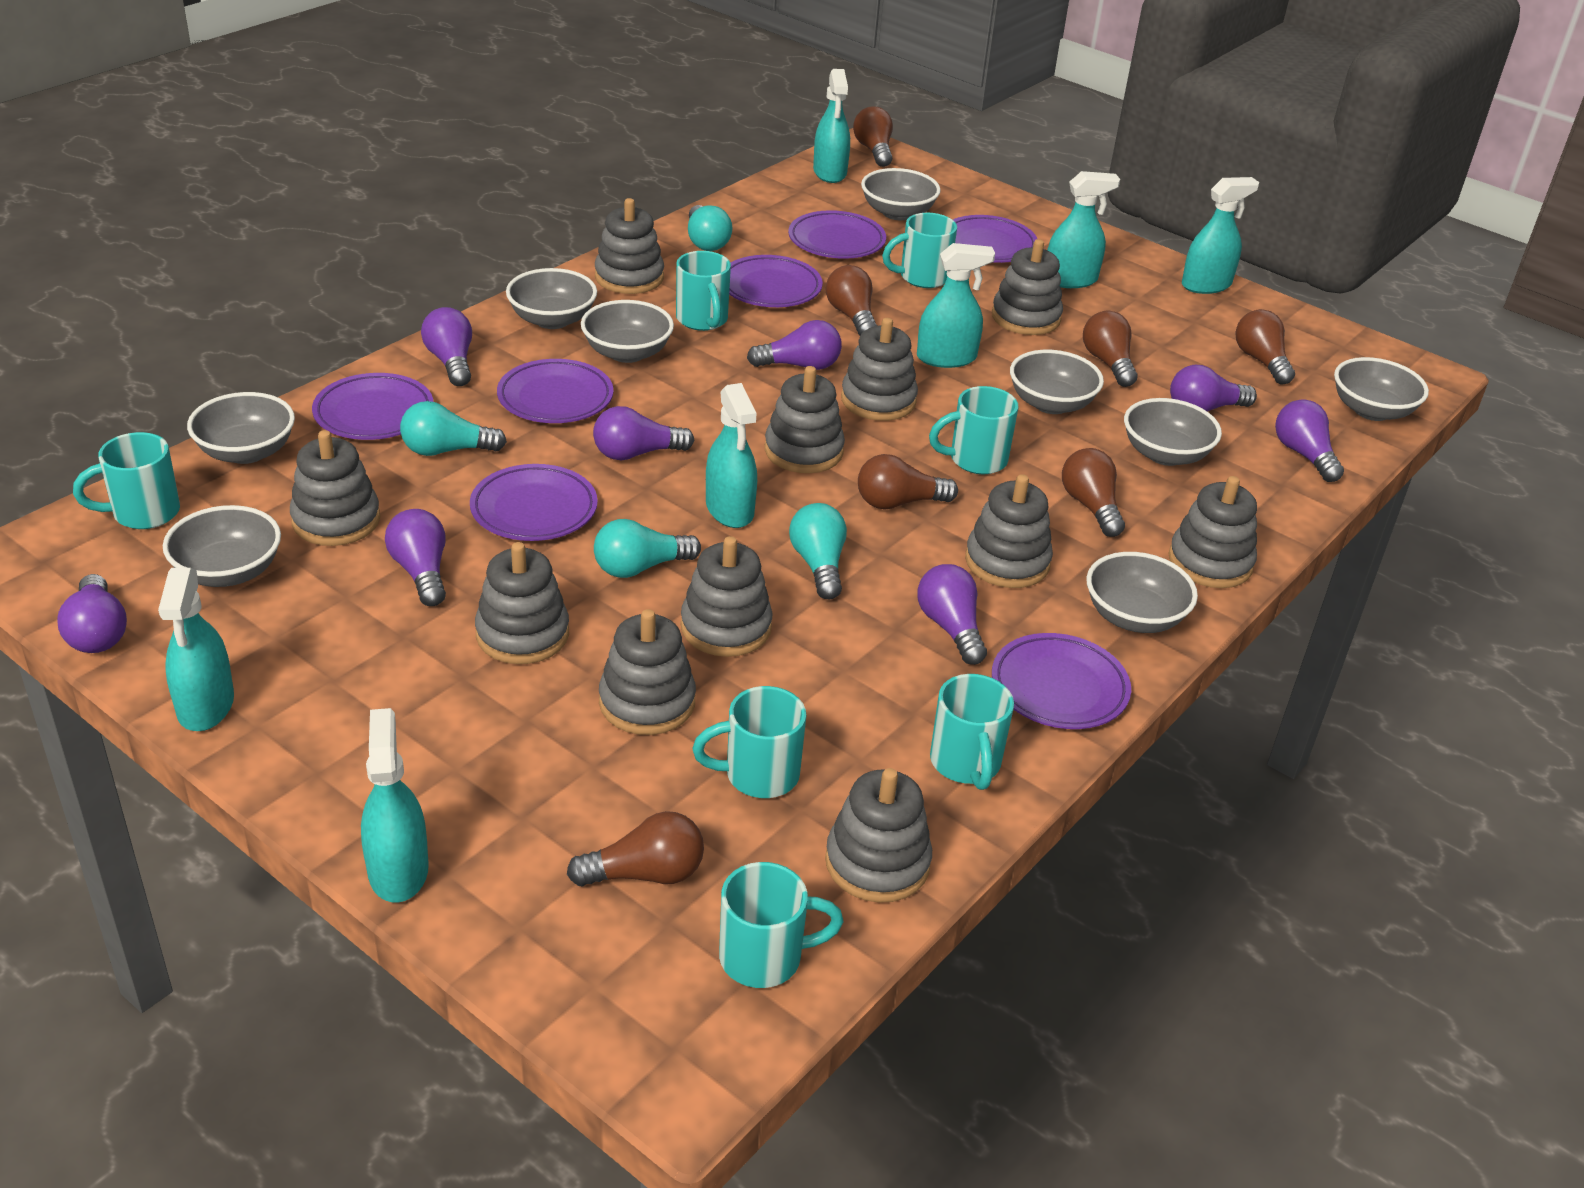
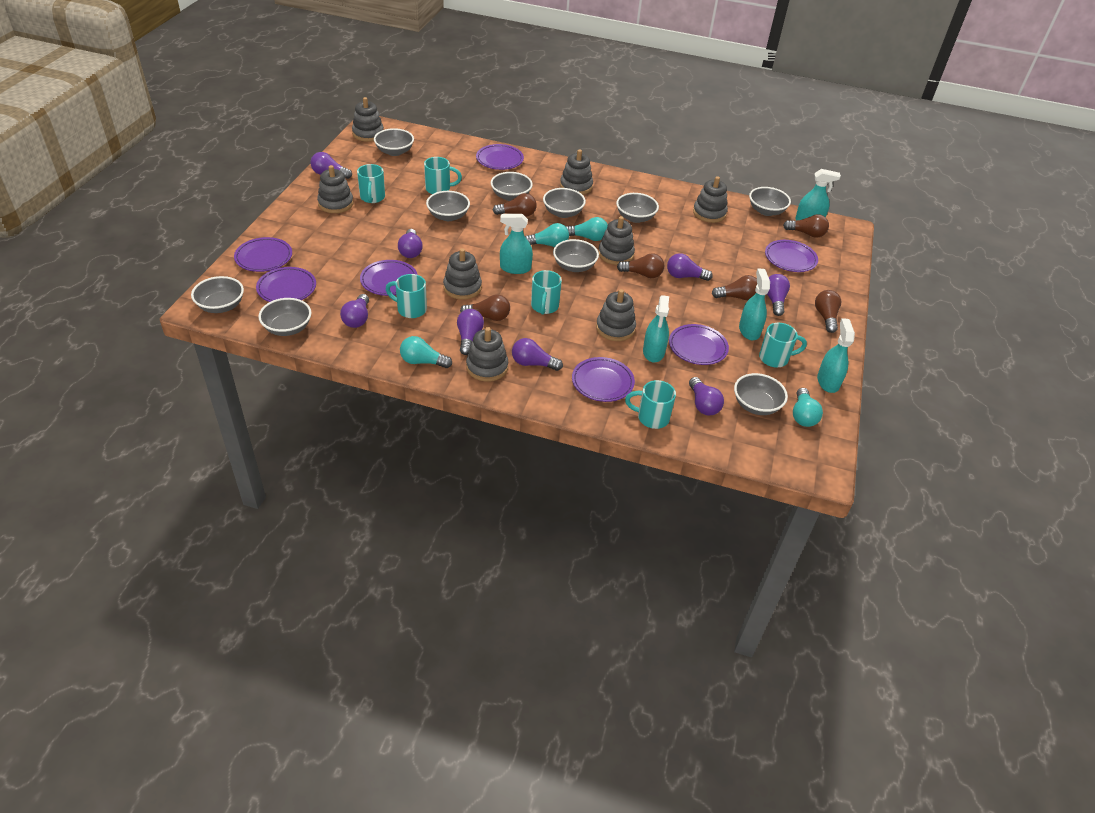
brown light bulb: [567,811,704,886] [826,265,877,336] [853,106,893,167] [858,454,958,510] [1062,448,1125,537] [1083,311,1138,387] [1236,309,1295,384] = 7 -> [460,294,510,321] [493,193,537,217] [617,253,664,278] [712,275,757,300] [783,214,829,238] [815,290,841,333] = 6
grey bowl: [163,505,281,587] [187,392,295,464] [506,268,597,329] [581,300,674,363] [861,168,941,220] [1010,350,1104,414] [1087,552,1198,633] [1124,398,1222,466] [1334,357,1429,421] = 9 -> [191,276,244,313] [258,298,312,336] [374,128,414,156] [426,191,470,221] [491,172,533,201] [543,188,586,218] [553,239,599,272] [616,193,659,223] [734,373,788,415] [749,187,791,216] = 10
grey stacking toy: [290,430,380,546] [475,542,569,664] [595,198,664,294] [599,609,696,735] [681,536,773,657] [765,366,845,473] [825,768,932,903] [841,318,918,421] [965,474,1053,588] [992,239,1063,335] [1168,476,1257,588] = 11 -> [317,165,354,213] [352,97,384,142] [443,248,482,300] [466,327,508,382] [560,149,593,195] [596,289,636,341] [598,216,635,265] [693,176,728,223] = 8
turquoise mug: [73,432,180,529] [676,251,731,331] [692,686,806,798] [719,862,844,988] [882,213,957,288] [929,386,1018,474] [930,674,1014,790] = 7 -> [357,164,385,203] [386,274,427,318] [424,157,462,194] [531,270,562,315] [625,380,676,429] [759,323,807,368] = 6
turquoise spray bottle: [158,568,234,731] [361,708,429,903] [706,383,757,528] [813,69,850,183] [917,243,995,368] [1047,171,1120,288] [1182,177,1259,294] = 7 -> [500,214,533,274] [643,295,669,362] [739,269,770,340] [795,169,841,221] [817,318,855,393] = 5

